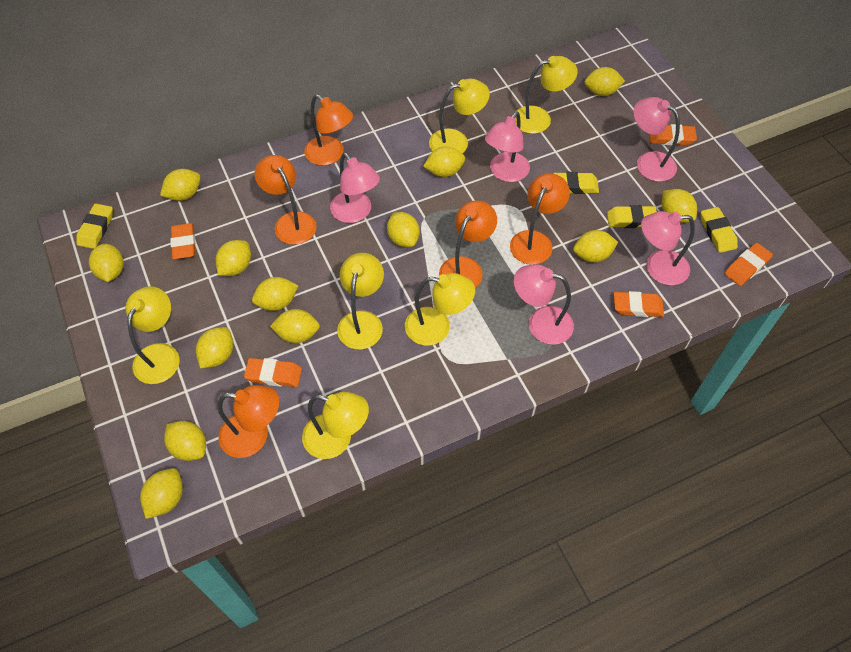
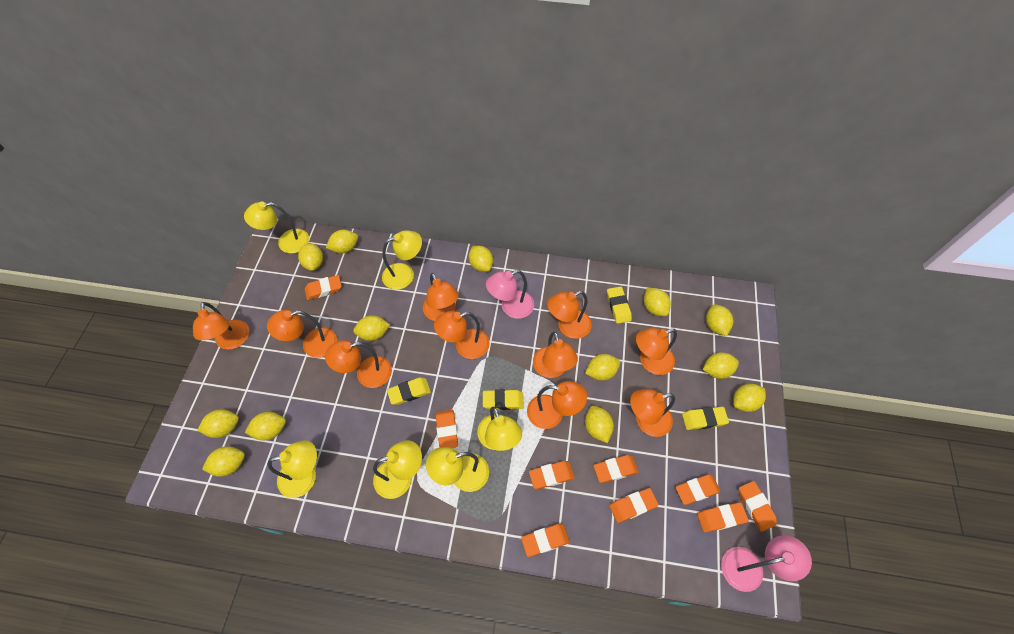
orange eraser: [170,223,195,259] [244,358,302,387] [614,291,664,317] [649,124,697,145] [724,243,773,286] = 5 -> [305,275,342,300] [436,410,458,448] [521,523,570,557] [529,461,575,489] [593,455,639,483] [609,488,659,523] [676,474,721,505] [697,502,749,532] [739,481,777,532] = 9
orange lamp: [218,385,279,458] [255,155,317,245] [304,94,353,166] [439,200,497,288] [510,173,570,265] = 5 -> [193,302,249,350] [267,310,337,358] [325,340,392,388] [423,273,459,321] [434,311,490,359] [527,381,587,429] [533,332,578,378] [547,291,592,339] [630,389,675,437] [636,328,677,375] = 10
pink lamp: [330,153,380,223] [485,111,530,182] [514,264,574,345] [633,97,680,182] [641,211,695,285] = 5 -> [486,270,534,319] [721,535,812,592] = 2

